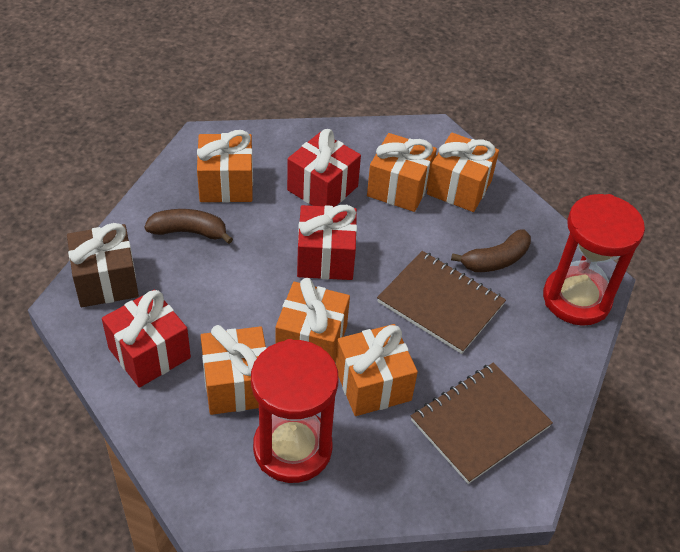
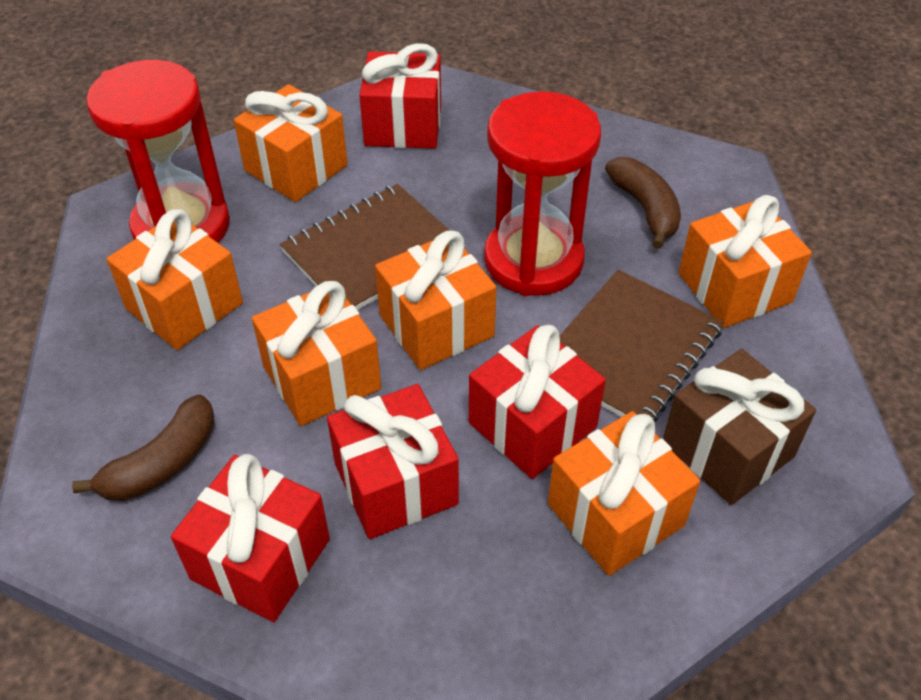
red gift: [102,290,191,388] [287,129,361,207] [297,205,357,280] = 3 -> [171,454,330,622] [327,384,459,539] [359,43,441,149] [469,325,606,479] = 4

